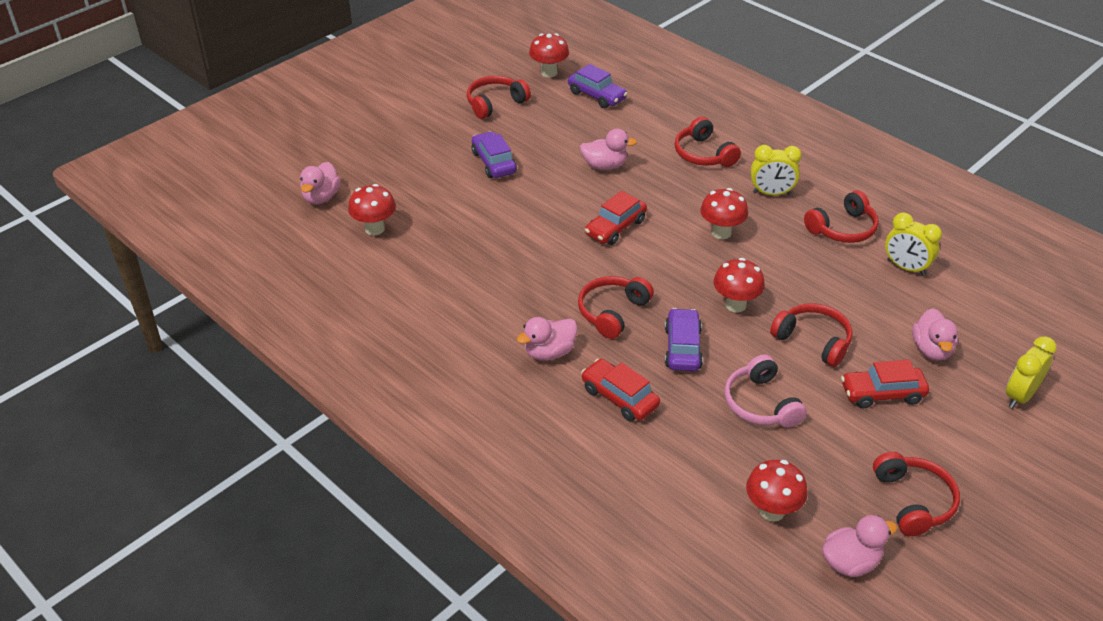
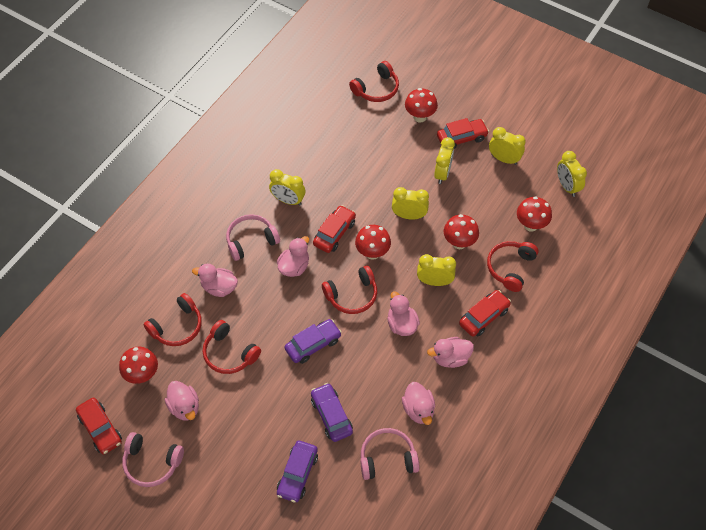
pink duck: [300,162,341,204] [517,317,578,361] [580,128,637,170] [822,515,897,577] [912,308,958,361] = 5 -> [165,381,199,421] [192,264,238,297] [277,236,309,277] [387,291,420,336] [402,382,435,425] [427,337,474,368] = 6
pink headphones: [724,354,807,428] = 1 -> [122,432,184,487] [226,214,280,261] [360,428,420,480] = 3
red car: [581,359,660,421] [585,191,647,245] [841,360,929,408] = 3 -> [76,398,122,454] [313,205,356,253] [437,118,489,149] [459,290,511,337] = 4
red headphones: [467,76,531,119] [578,276,654,339] [675,117,741,167] [770,303,853,367] [804,190,879,243] [873,452,960,536] = 6 -> [143,293,202,346] [203,320,261,374] [322,265,377,314] [349,61,399,102] [487,241,538,292] = 5
yellow clock: [751,145,802,195] [885,213,942,276] [1006,336,1057,408] = 3 -> [269,169,305,205] [392,187,429,220] [417,254,456,286] [434,137,455,184] [489,127,526,165] [557,151,587,197] = 6

